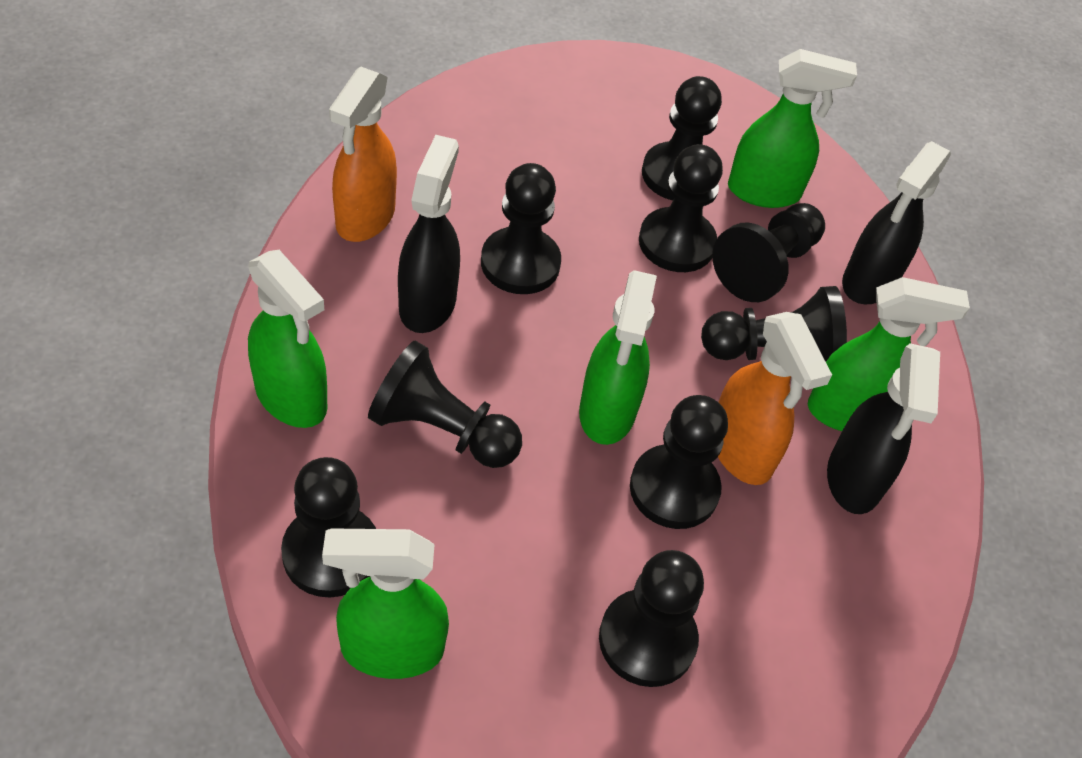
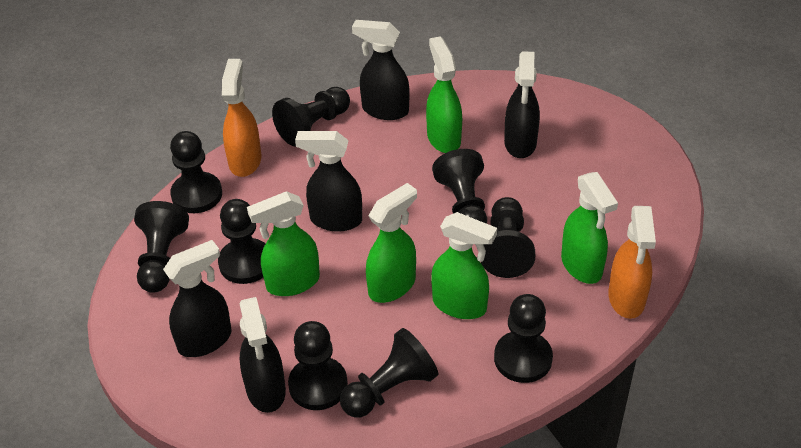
black spray bottle: [398,135,460,333] [827,343,940,514] [842,141,951,304] = 3 -> [163,240,231,357] [239,297,286,413] [295,131,362,232] [352,20,410,120] [504,51,540,158] = 5

